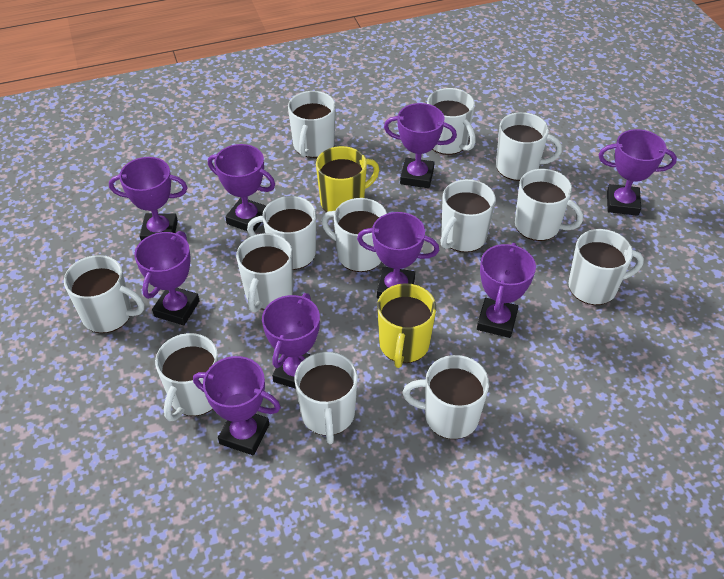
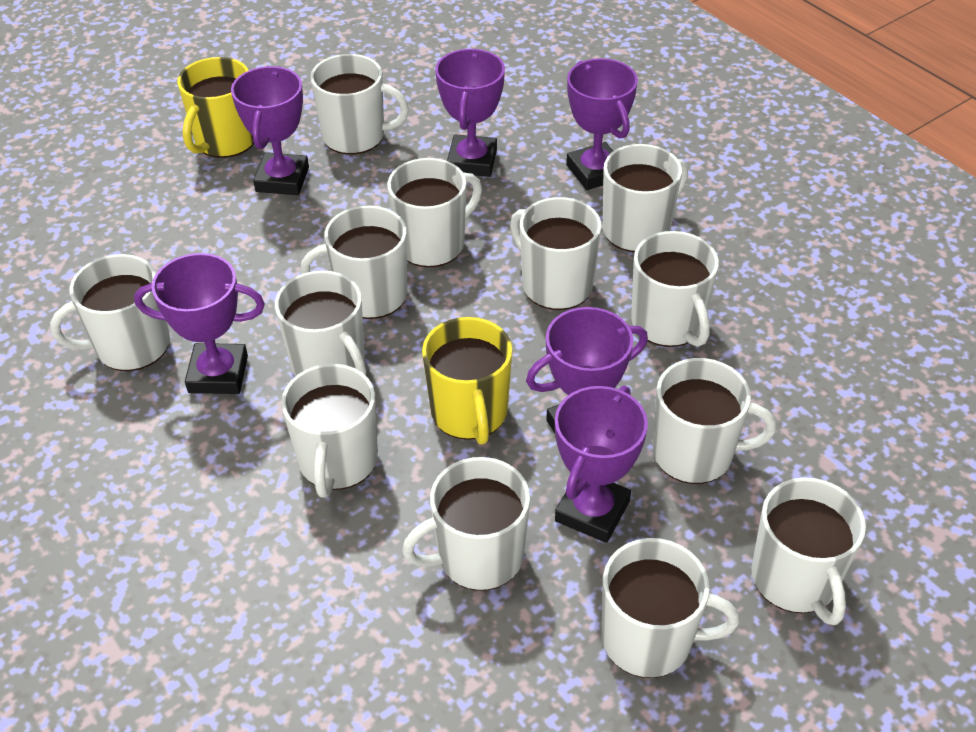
purple trophy: [109,157,188,241] [134,231,200,325] [193,356,281,455] [208,144,275,232] [262,293,320,389] [357,212,439,299] [384,103,457,188] [477,243,536,338] [599,129,677,216] = 9 -> [134,253,265,394] [231,66,309,195] [435,49,505,177] [526,307,648,433] [555,386,648,543] [566,58,638,190] = 6

